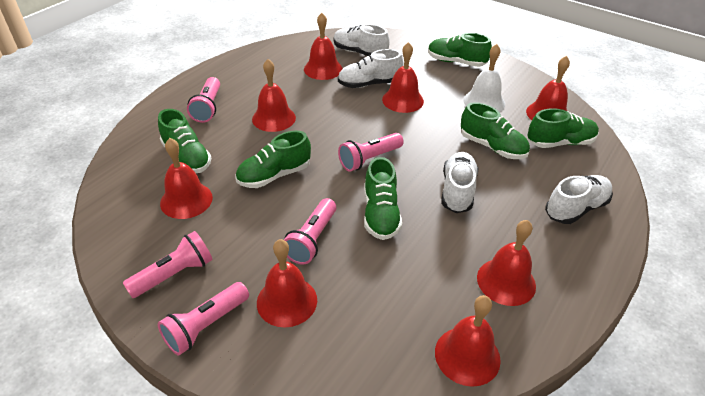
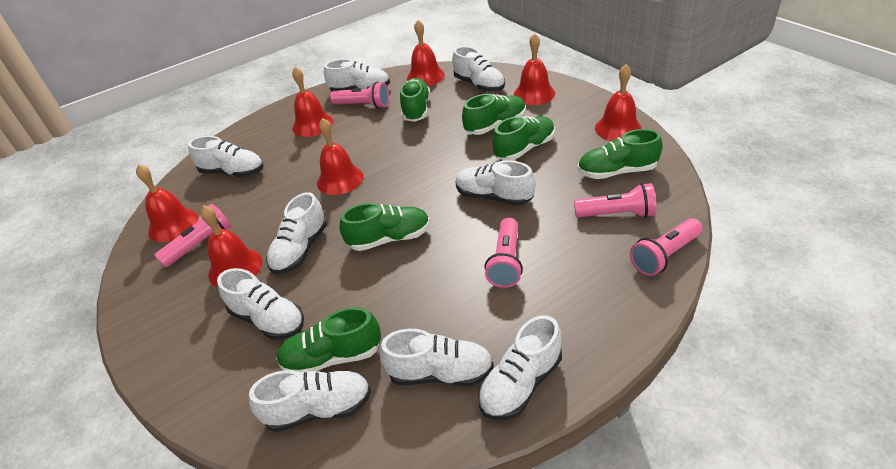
red bell: [160,138,213,219] [252,59,296,132] [257,239,317,328] [304,13,342,80] [382,42,424,113] [435,295,501,387] [477,220,536,306] [526,56,570,120] = 8 -> [136,164,198,242] [200,205,262,287] [292,67,333,137] [317,118,363,195] [407,20,445,86] [514,33,555,105] [595,64,642,141] = 7
white bell: [463,44,505,112] = 1 -> none = 0
white shoe: [334,24,390,56] [338,49,404,88] [441,152,478,213] [545,175,613,224] = 4 -> [188,136,264,177] [217,268,304,340] [249,370,371,432] [266,192,327,274] [324,59,390,91] [379,329,494,386] [452,46,505,92] [456,160,535,206] [478,315,562,420] = 9

